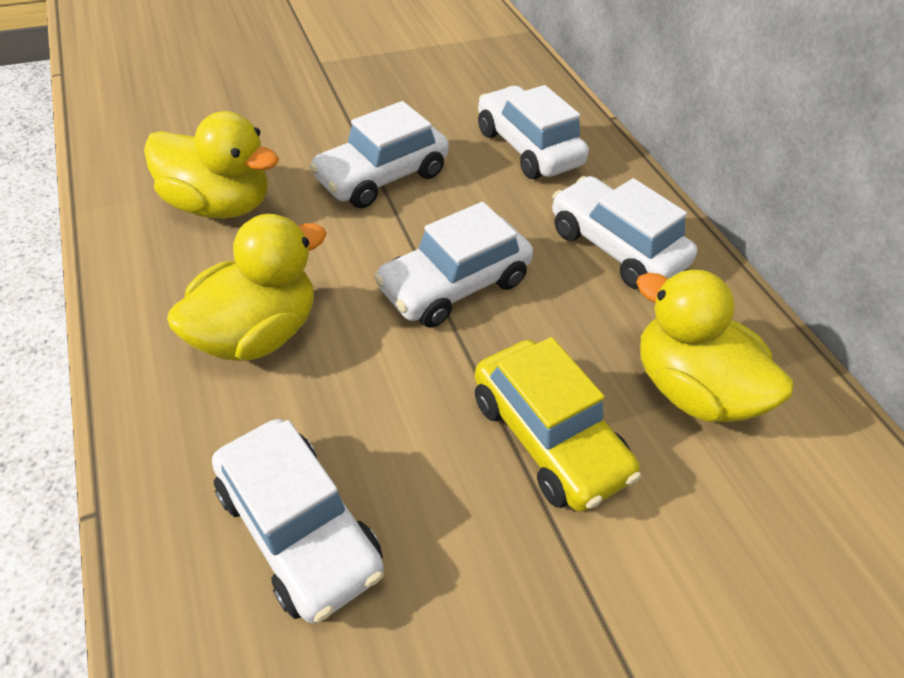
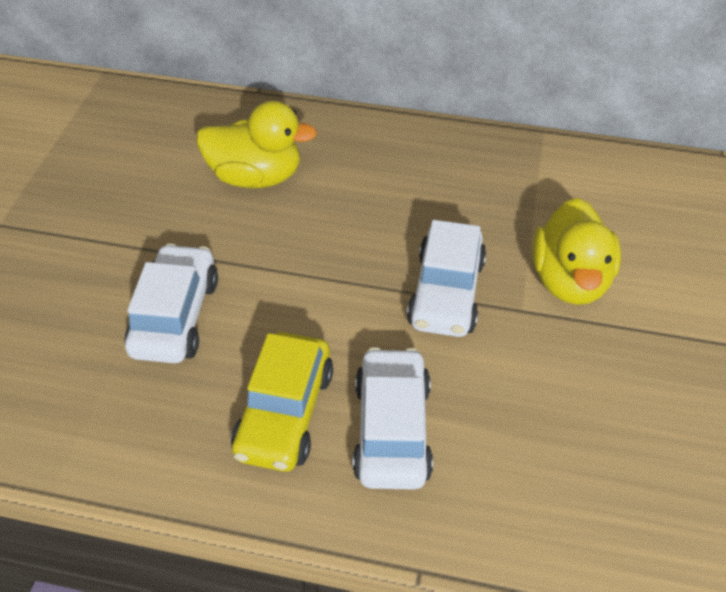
white car: [212,419,384,623] [309,101,449,208] [374,202,533,327] [478,85,589,179] [552,176,697,289] = 5 -> [125,243,218,363] [353,347,433,490] [407,220,486,337] = 3
yellow duck: [144,111,279,219] [167,214,327,361] [636,269,793,422] = 3 -> [196,101,317,188] [532,198,621,305] = 2

